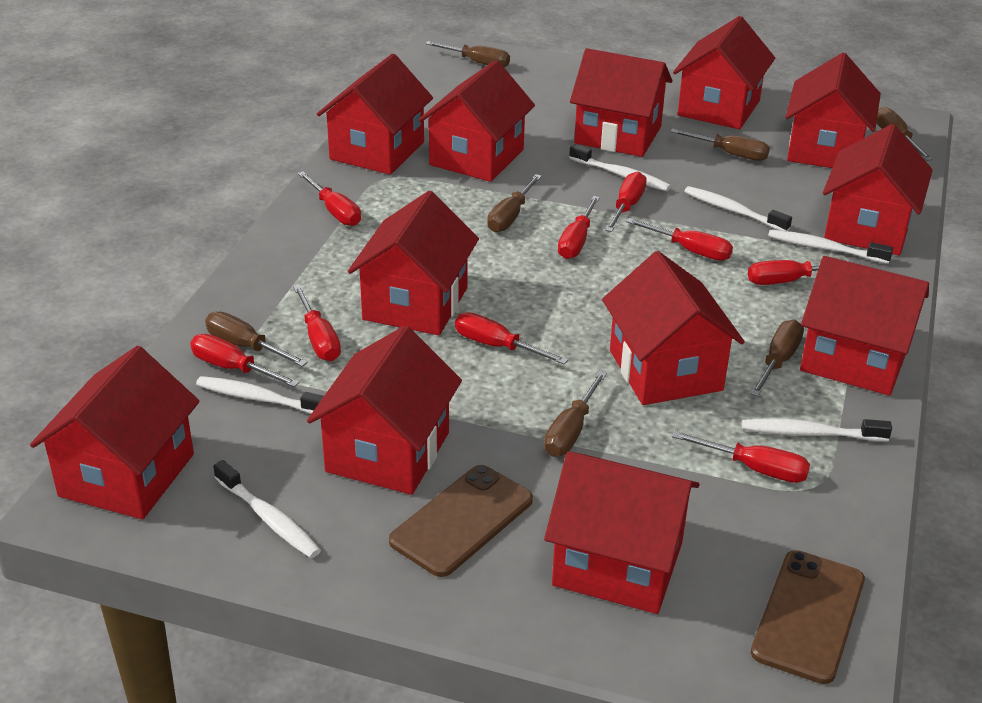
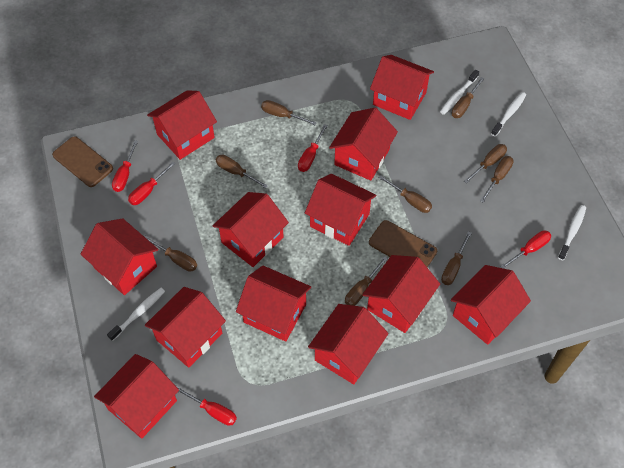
brown screwdriver: [205,312,308,367] [425,41,510,67] [487,174,542,232] [544,371,607,457] [670,129,770,161] [750,320,804,396] [876,107,933,161] = 7 -> [144,236,197,272] [216,155,268,188] [261,100,317,125] [345,256,388,306] [379,175,432,213] [441,231,472,285] [452,77,485,118] [464,144,507,184] [480,156,514,203] = 9
red screwdriver: [190,334,299,387] [293,285,341,361] [298,171,361,226] [455,312,568,365] [558,196,600,259] [605,172,647,232] [626,218,733,261] [672,431,810,483] [748,260,861,285] = 9 -> [112,140,138,192] [128,162,176,205] [176,386,237,426] [298,124,328,172] [500,230,552,269] = 5
white toothbrush: [196,376,324,414] [213,460,321,558] [569,144,671,191] [684,186,792,231] [742,419,892,441] [768,229,893,264] = 6 -> [107,288,165,341] [440,70,479,115] [491,92,526,137] [558,205,586,260] = 4

